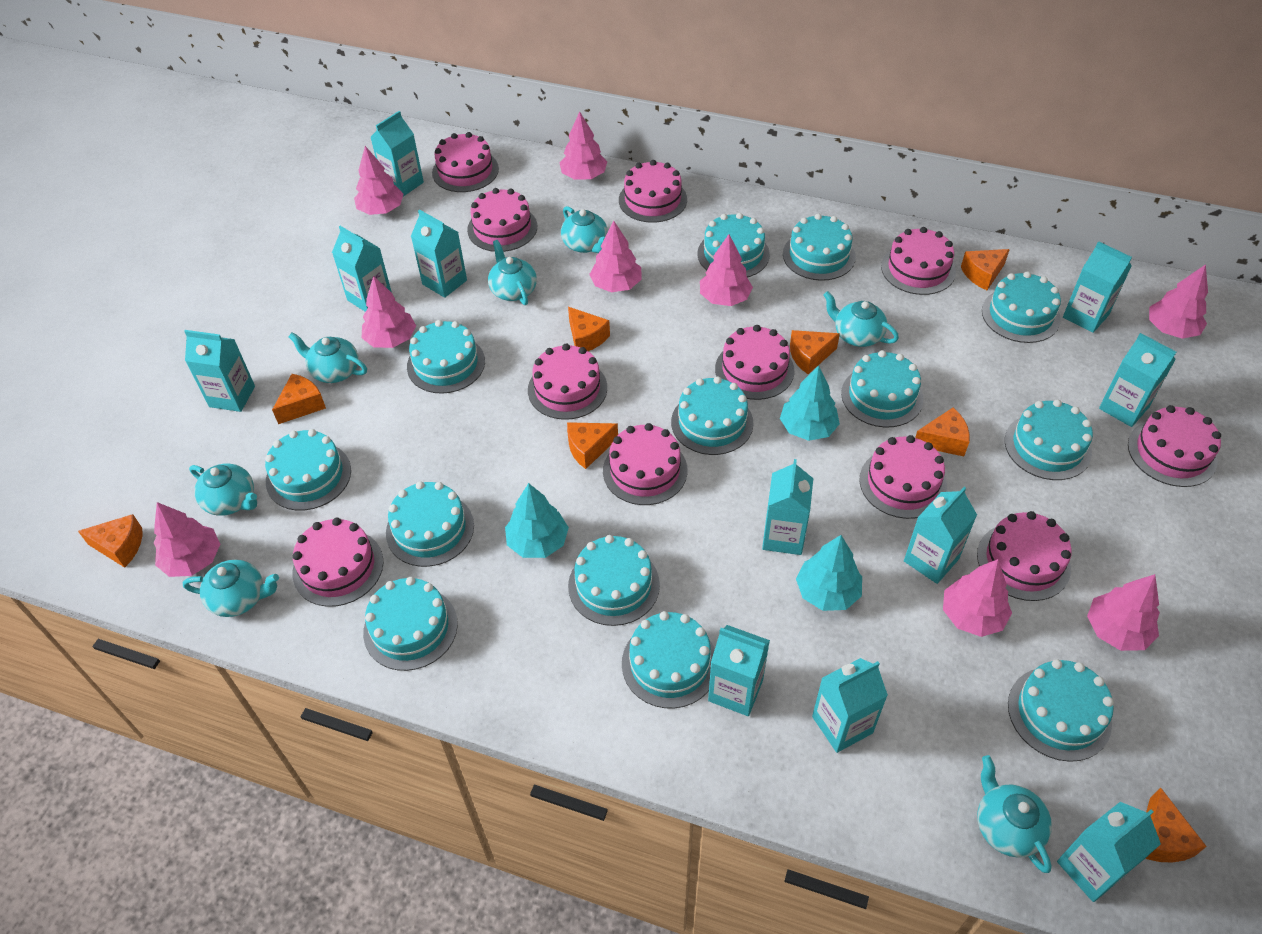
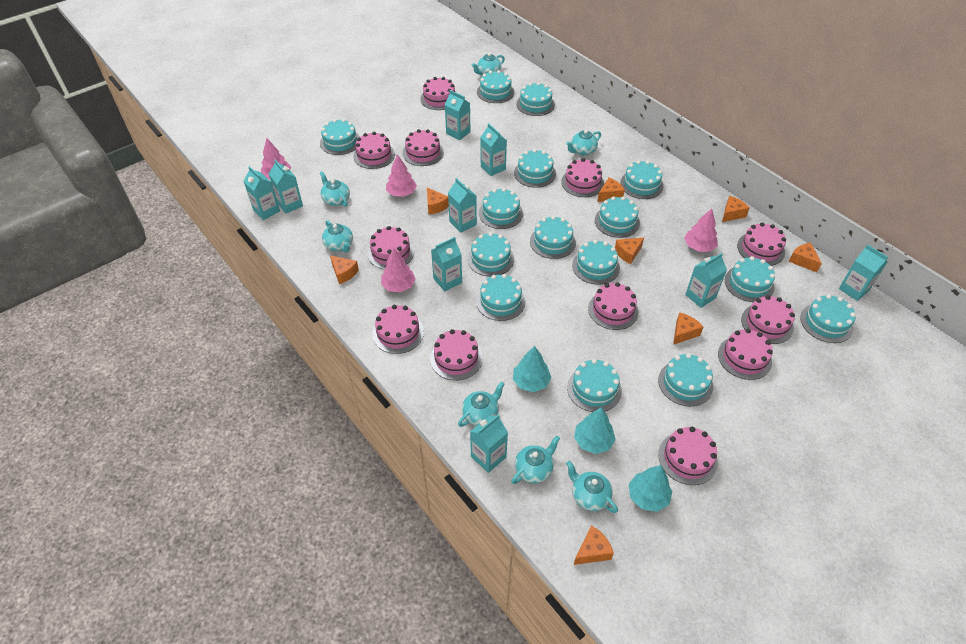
pink cake: [292,518,383,607] [432,132,499,192] [467,188,537,252] [528,344,607,420] [603,423,688,505] [619,160,687,223] [715,325,794,400] [859,435,947,519] [881,227,956,295] [977,511,1072,601] [1128,405,1221,487] = 11 -> [354,132,395,169] [368,226,414,269] [373,305,424,354] [403,129,444,166] [420,77,455,110] [430,329,483,380] [561,158,604,197] [588,282,639,330] [658,427,718,485] [718,329,773,380] [737,222,786,266] [741,295,795,344] = 12
pink tree: [154,502,220,577] [354,146,403,215] [362,276,416,348] [560,112,607,180] [589,221,642,292] [700,234,753,306] [943,559,1012,637] [1087,574,1160,651] [1149,264,1208,339] = 9 -> [261,138,291,180] [381,248,415,292] [386,154,417,197] [684,209,718,252] = 4
turquoise cake: [265,429,351,511] [363,577,458,671] [386,481,474,567] [407,320,485,394] [568,535,660,626] [622,611,715,708] [671,376,753,455] [697,213,770,277] [783,214,856,281] [841,350,923,427] [982,271,1061,343] [1005,400,1093,480] [1008,659,1114,762] = 13 -> [320,119,360,155] [467,232,514,277] [476,274,526,321] [477,70,514,103] [479,188,523,229] [514,149,556,188] [517,82,555,116] [530,216,576,259] [567,359,622,412] [572,240,620,285] [595,196,640,238] [620,160,663,199] [658,353,713,406] [725,256,775,302] [800,294,856,343] = 15
turquoise carton: [184,330,255,412] [332,226,392,312] [370,111,424,196] [411,210,467,298] [708,625,770,716] [762,459,813,555] [812,658,888,753] [904,487,977,584] [1057,802,1161,902] [1063,241,1132,333] [1099,333,1176,427] = 11 -> [243,166,280,220] [269,160,303,214] [431,237,462,291] [445,90,470,140] [448,178,477,233] [470,414,508,473] [481,123,507,176] [685,253,727,308] [839,244,888,301] = 9

